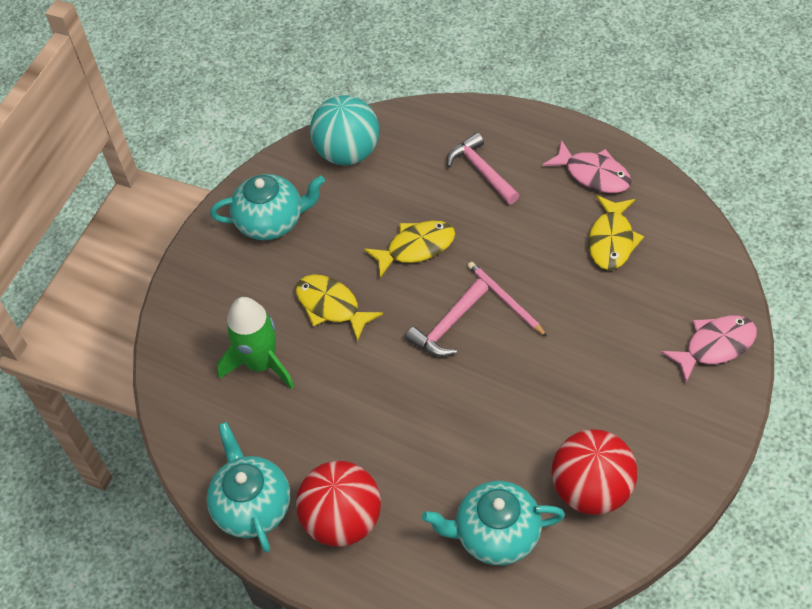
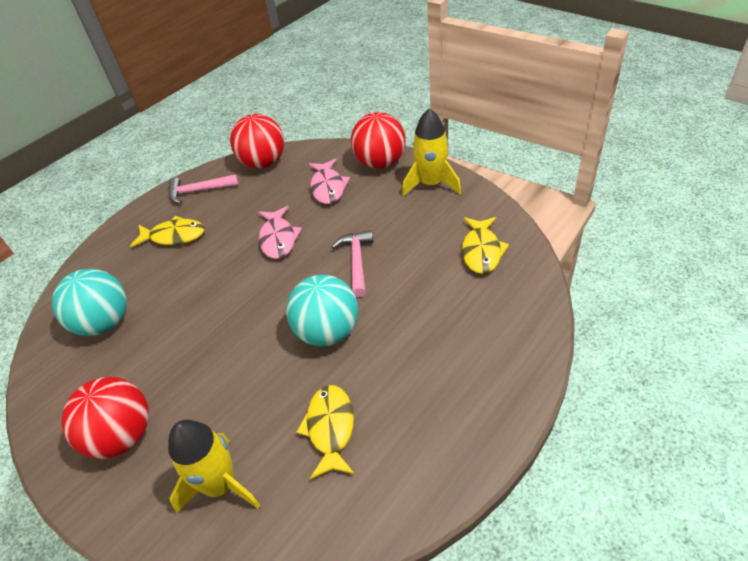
green rocket: [217,297,294,389] = 1 -> none = 0
pink pencil: [468,262,547,337] = 1 -> none = 0
red ball: [296,461,381,547] [552,429,637,515] = 2 -> [61,377,149,459] [230,114,284,169] [351,112,406,169] = 3
turquoise ball: [310,95,379,165] = 1 -> [52,269,127,336] [286,274,358,347] = 2
turquoise teapot: [207,422,290,553] [210,174,325,240] [422,481,565,565] = 3 -> none = 0
yellow rocket: none = 0 -> [168,420,260,513] [402,108,461,196] = 2

